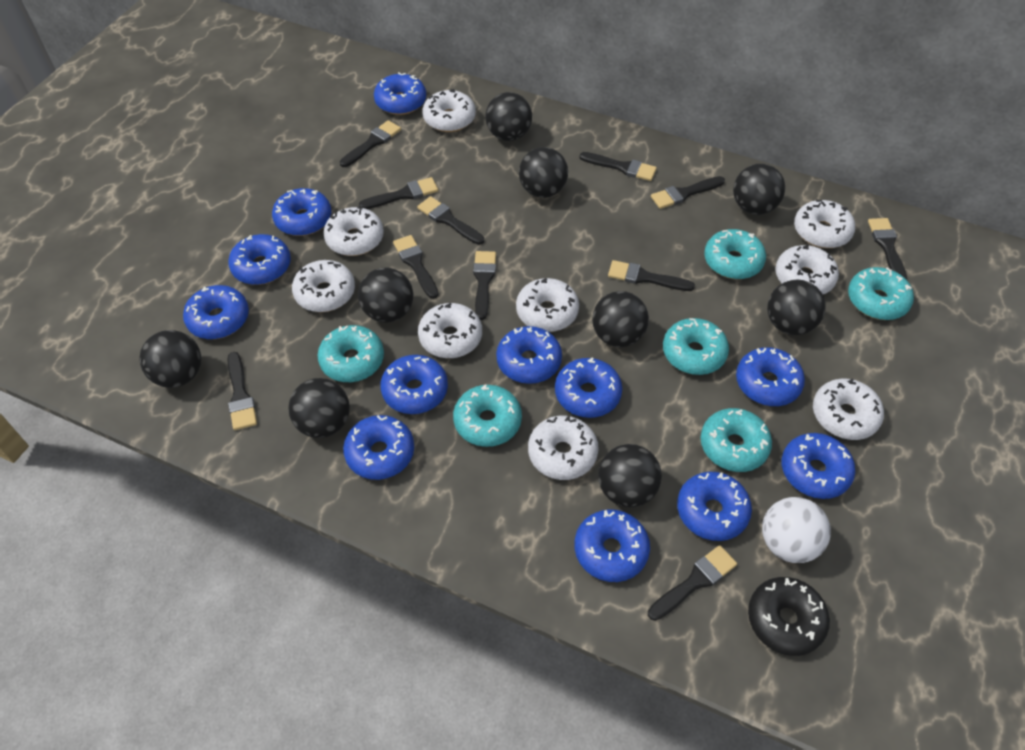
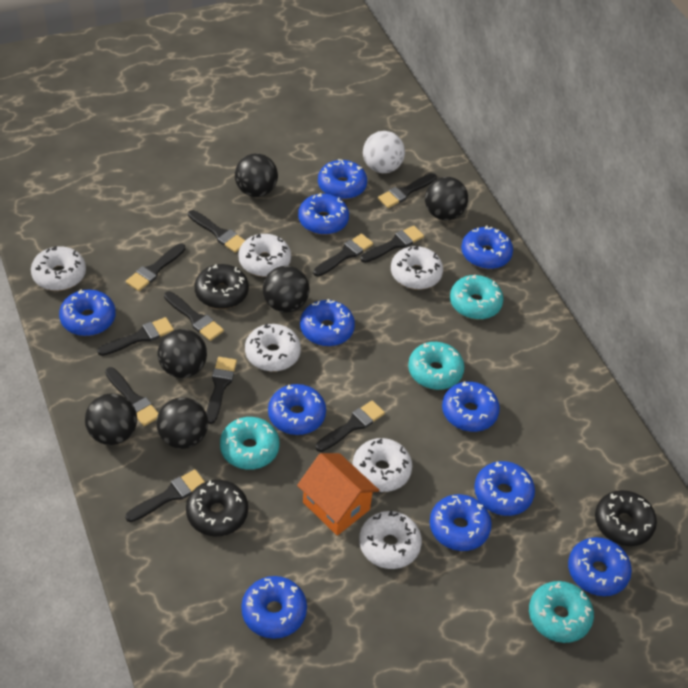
black ball: [139,330,201,388] [288,378,350,438] [358,268,413,323] [485,92,532,141] [519,147,568,198] [592,291,649,347] [598,444,662,508] [733,164,785,215] [767,279,826,335] = 9 -> [85,393,137,445] [156,397,208,449] [157,329,207,378] [235,153,278,197] [263,266,310,313] [425,177,468,220] = 6
black donut: [748,577,830,656] = 1 -> [186,480,248,537] [195,264,249,309] [595,490,657,546] = 3
blue donut: [183,285,249,339] [228,234,291,285] [272,188,332,236] [343,415,414,480] [374,72,426,115] [380,355,448,414] [496,326,562,384] [555,358,622,418] [575,509,650,582] [677,472,752,541] [736,347,805,406] [782,433,855,499] = 12 -> [59,289,116,336] [241,576,307,639] [268,384,326,435] [298,193,349,235] [300,299,355,346] [318,159,367,199] [430,494,492,551] [442,381,500,432] [461,226,513,269] [474,461,535,516] [568,537,632,596] = 11
orange house: none = 0 -> [297,453,379,536] = 1
turquoise donut: [318,325,384,382] [453,384,522,447] [663,318,729,375] [701,408,772,472] [704,229,766,279] [848,267,914,320] = 6 -> [220,417,280,470] [408,342,465,390] [450,275,503,320] [529,581,594,643] = 4
white donut: [292,260,355,312] [323,206,384,256] [418,303,482,358] [422,89,476,132] [516,278,579,332] [528,416,599,480] [775,244,839,294] [794,200,855,248] [813,379,884,440] = 9 -> [31,246,86,291] [238,234,291,277] [245,324,301,372] [352,438,412,492] [359,511,422,569] [391,246,443,290] = 6

